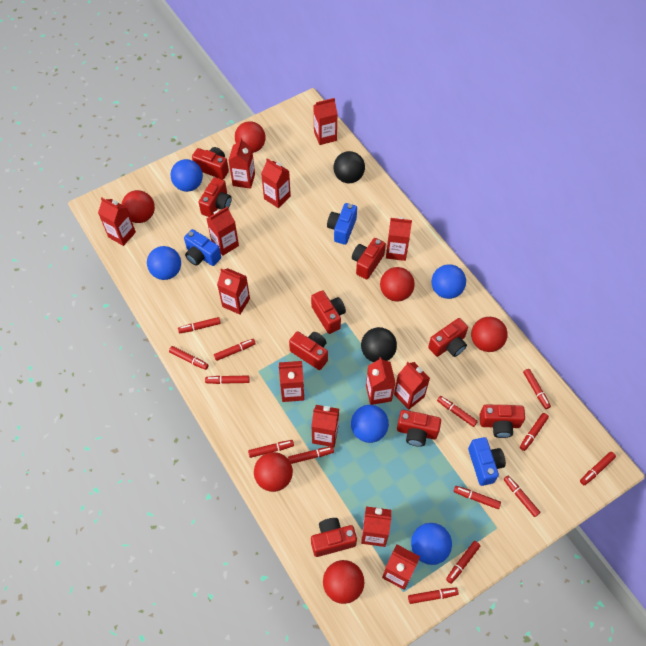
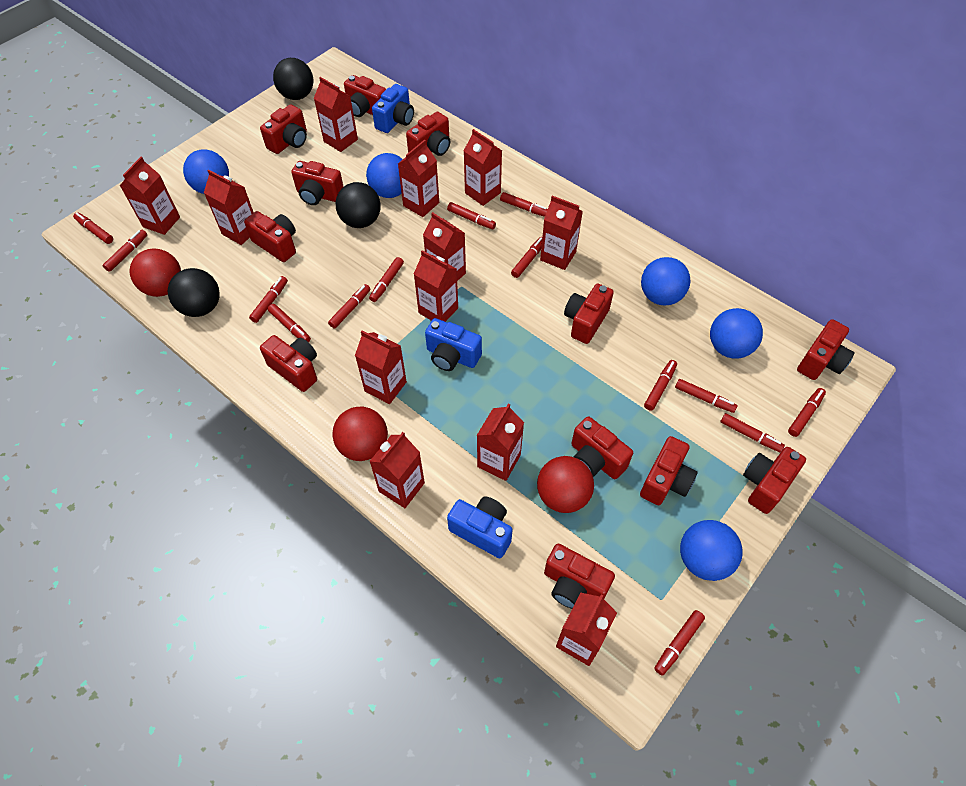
black ball: [333,151,365,183] [361,327,397,362] = 2 -> [168,268,220,317] [273,58,313,100] [336,182,381,228] = 3
red ball: [121,190,155,223] [235,121,266,153] [254,452,293,492] [323,560,364,604] [380,267,415,301] [471,317,507,352] = 6 -> [130,249,181,297] [332,407,388,461] [537,456,594,513] = 3
red camera: [192,147,229,179] [198,177,232,217] [289,331,328,370] [311,290,346,334] [311,518,357,557] [352,238,386,279] [397,410,441,447] [428,318,468,357] [480,404,525,438] = 9 -> [244,211,296,262] [260,104,307,154] [260,335,317,392] [291,161,344,205] [344,75,386,117] [406,112,450,156] [544,544,615,609] [564,284,614,344] [571,417,633,479] [640,436,697,505] [743,447,806,514] [797,319,855,380] = 12
red carton: [98,197,136,246] [206,207,239,256] [217,268,250,315] [229,138,255,189] [261,158,291,208] [279,361,304,402] [311,405,339,447] [314,98,338,145] [361,506,392,547] [366,357,396,405] [382,545,420,590] [386,217,412,261] [394,362,430,410] = 13 -> [120,157,180,235] [204,170,254,245] [314,77,358,152] [355,331,407,404] [369,432,425,508] [398,140,439,217] [414,250,458,322] [423,212,466,281] [464,129,502,206] [476,403,524,481] [540,196,583,270] [556,593,617,666] = 12

